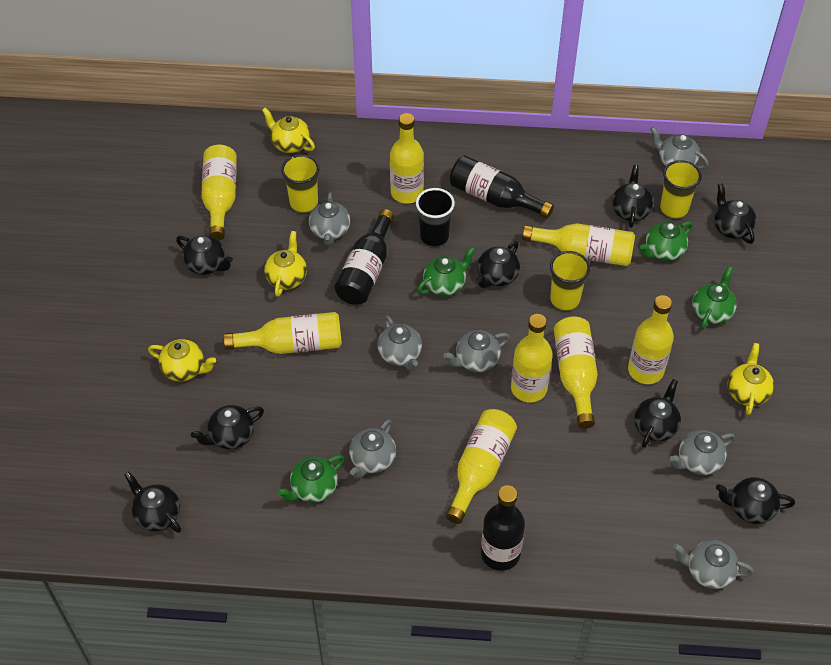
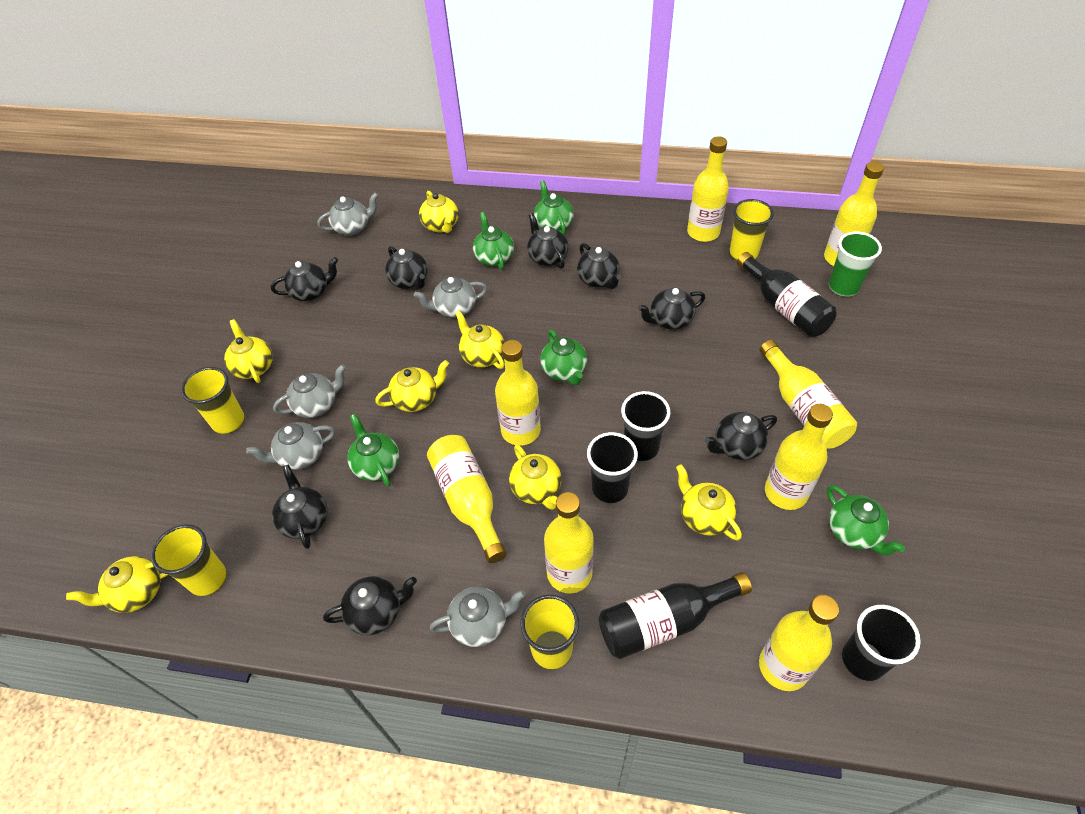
black bottle: [334,209,394,305] [450,156,554,218] [481,485,525,571] = 3 -> [599,572,752,659] [737,252,837,337] = 2
black cup: [416,188,455,247] = 1 -> [587,432,638,503] [621,391,670,461] [842,605,921,681] = 3
green cup: none = 0 -> [829,231,882,296] = 1
green teapot: [277,455,344,503] [417,246,475,296] [640,221,693,261] [692,266,737,329] = 4 -> [347,414,399,487] [473,212,514,270] [534,181,574,235] [540,329,587,385] [827,485,905,556] = 5
grey teapot: [309,192,350,246] [349,419,396,479] [378,315,422,371] [443,330,510,373] [650,126,709,169] [670,430,735,475] [673,540,754,589] = 7 -> [246,422,335,470] [273,364,346,418] [317,193,379,236] [414,277,487,318] [430,587,526,647] = 5
yellow cup: [281,154,320,213] [550,251,590,311] [660,160,702,219] = 3 -> [151,524,227,596] [181,367,245,434] [520,595,579,670] [729,199,774,260] = 4
yellow teapot: [148,339,216,381] [262,107,315,153] [264,231,307,297] [728,343,774,415] = 4 -> [66,556,168,613] [224,319,273,383] [375,360,449,412] [419,191,459,233] [455,310,505,369] [509,445,562,510] [676,464,742,540] = 7

